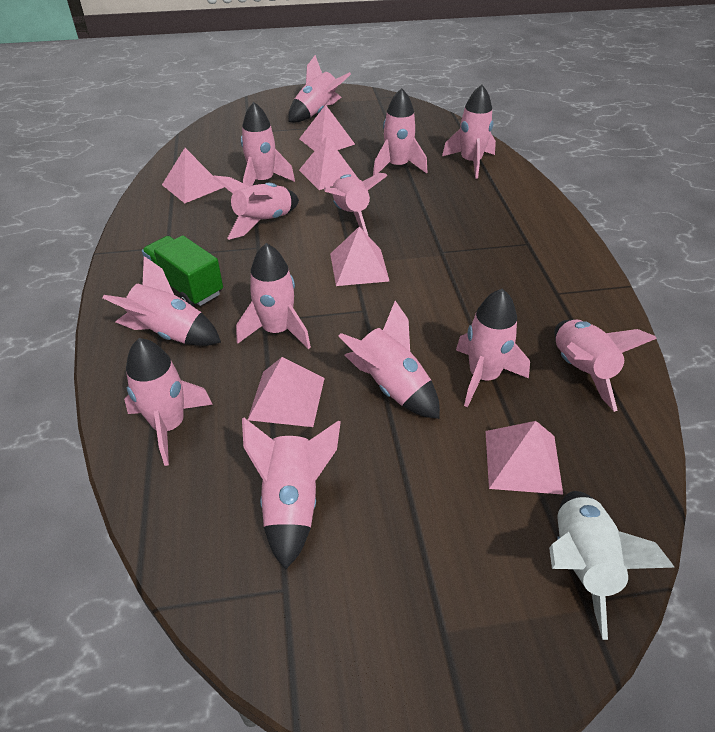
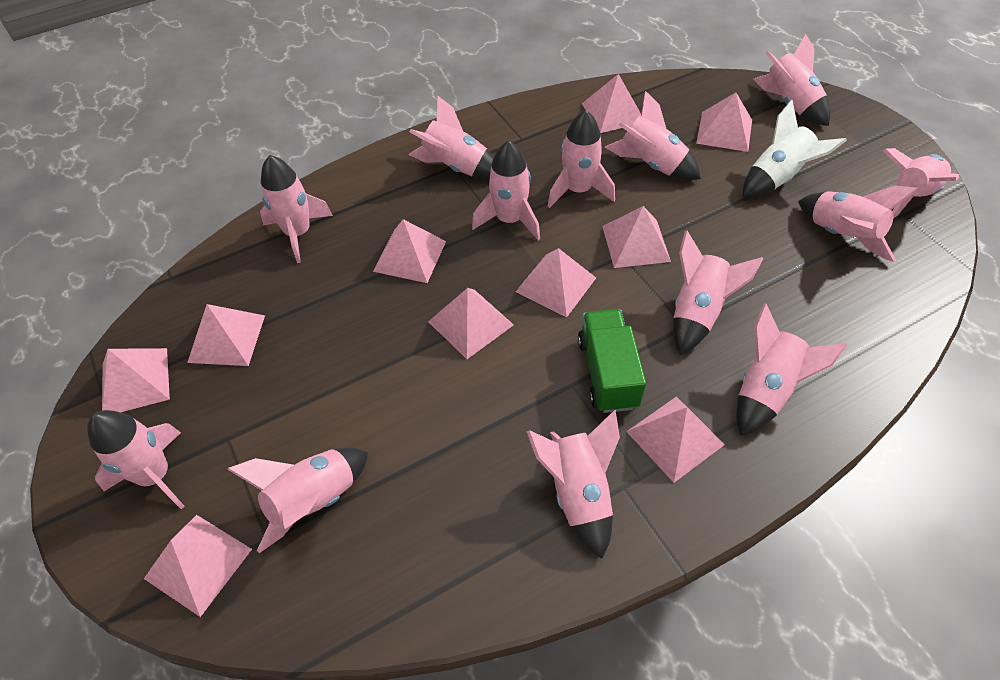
pink pyramid: [162,148,224,203] [248,357,325,427] [299,105,355,151] [299,136,358,190] [330,226,389,286] [485,421,563,495] = 6 -> [102,348,170,413] [144,515,252,617] [187,304,265,366] [373,219,446,283] [428,288,514,359] [516,248,596,318] [582,74,641,133] [602,206,671,268] [626,397,725,483] [696,92,752,152] = 10

